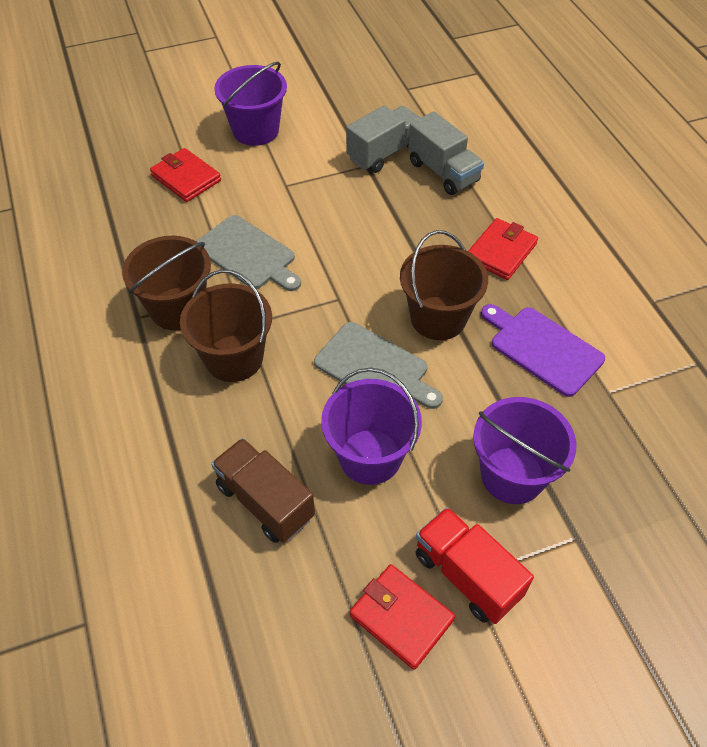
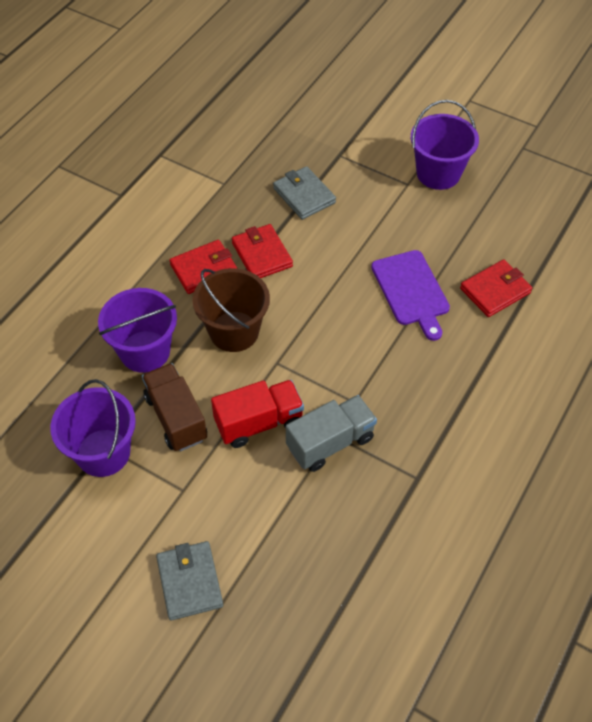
brown bucket: [122,236,211,330] [180,269,272,382] [400,230,488,340] = 3 -> [193,268,270,352] = 1
grey cutting board: [196,215,301,291] [314,322,443,409] = 2 -> none = 0
grey truck: [346,106,420,173] [408,111,484,195] = 2 -> [286,395,377,472] = 1
grey wallet: none = 0 -> [156,541,223,621] [273,166,336,220] = 2

